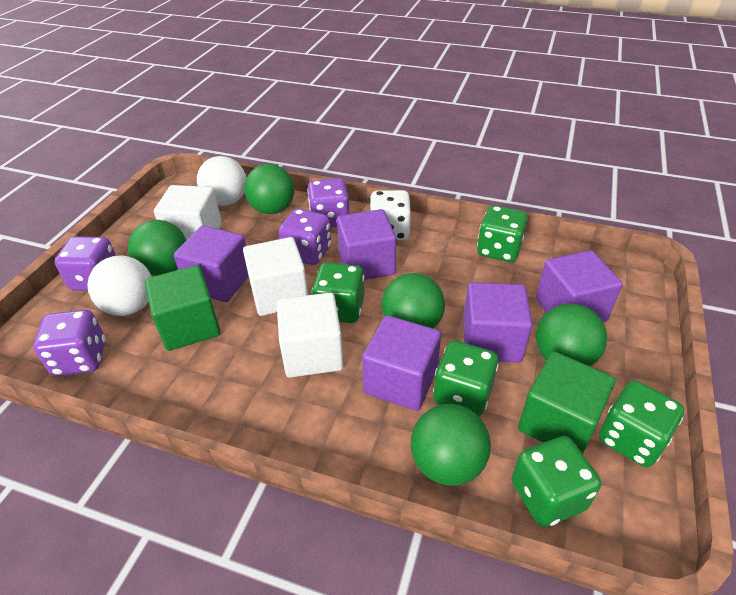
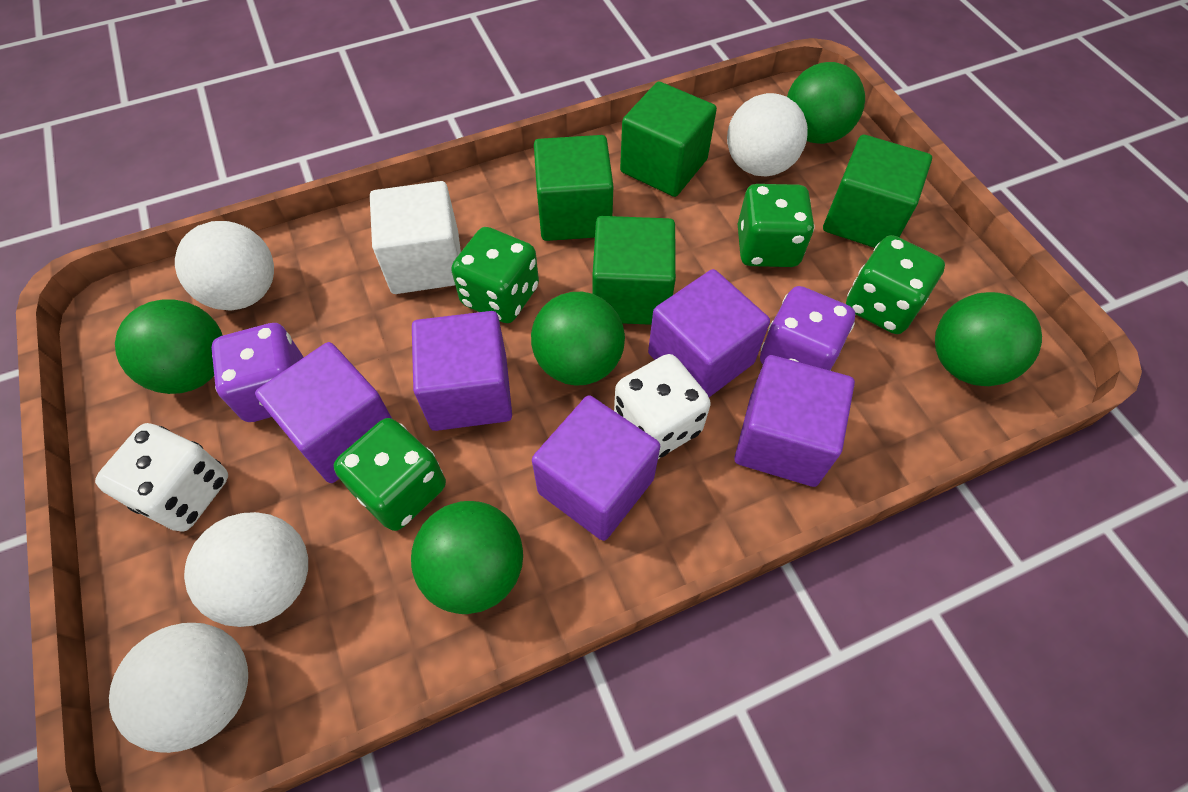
green cube: [145,265,221,351] [518,352,616,454] = 2 -> [534,135,613,241] [592,216,676,325] [620,82,717,197] [823,135,932,248] = 4
green dice: [312,263,364,323] [433,341,499,417] [477,205,528,262] [512,436,601,527] [599,380,684,467] = 5 -> [334,418,446,531] [451,227,539,323] [738,184,814,267] [846,235,945,334] = 4
purple dice: [33,310,105,376] [54,236,116,291] [279,209,331,265] [307,178,350,228] = 4 -> [211,323,303,422] [760,286,855,371] = 2
white ball: [87,256,152,316] [197,156,246,206] = 2 -> [109,623,248,753] [175,221,274,311] [184,512,308,627] [727,93,808,176] = 4
white cube: [154,185,222,240] [243,237,308,316] [277,293,344,378] = 3 -> [370,181,461,294] = 1
white dice: [370,190,411,240] = 1 -> [95,423,228,532] [614,354,711,459] = 2

